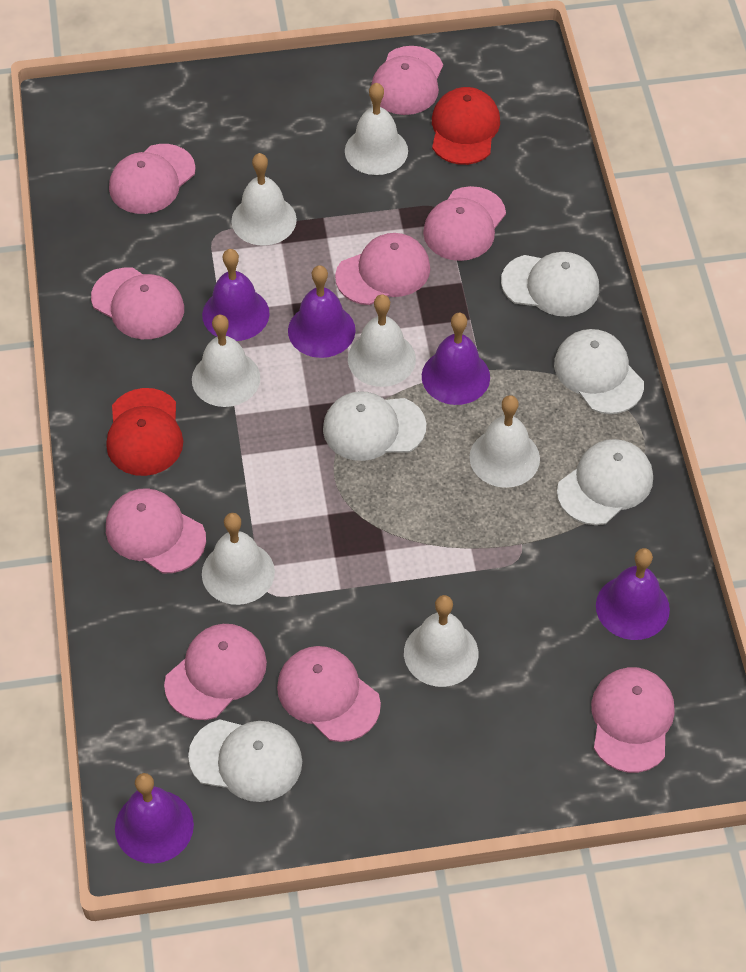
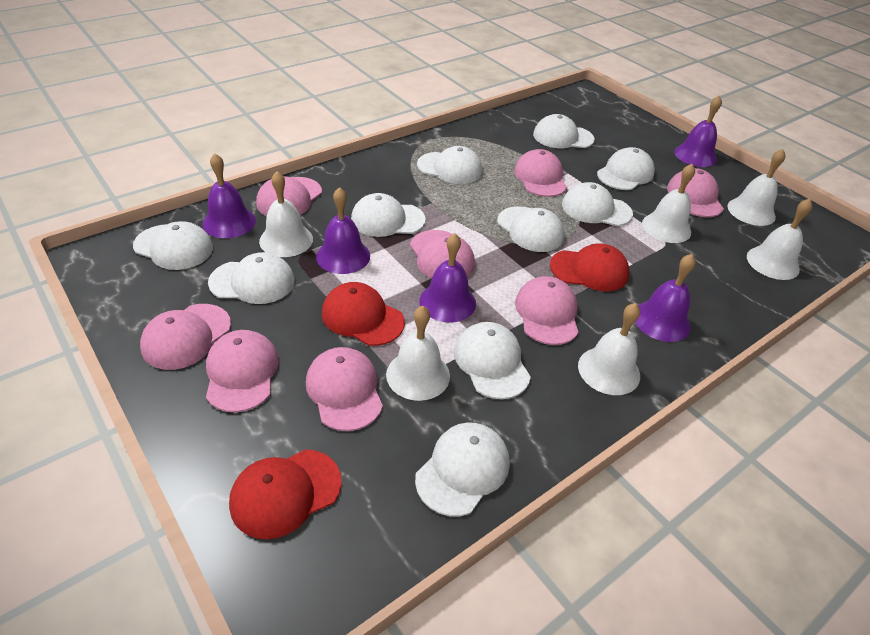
pink cap: [91,268,184,339] [106,488,206,573] [109,144,196,214] [164,624,267,720] [277,646,381,742] [335,233,430,305] [371,46,443,115] [423,186,506,261] [591,667,675,773] = 9 -> [140,304,231,370] [206,330,279,412] [256,176,322,216] [306,347,383,431] [410,230,475,279] [514,149,567,197] [515,276,579,345] [667,168,724,217] = 8
red cap: [106,388,183,476] [432,87,500,165] = 2 -> [229,449,342,539] [322,282,405,346] [550,243,629,291] = 3
white bell: [192,315,260,407] [202,513,275,605] [231,153,297,246] [345,83,408,175] [348,294,416,387] [404,595,478,687] [470,395,540,488] = 7 -> [259,171,313,257] [386,306,450,401] [578,303,640,395] [642,164,695,243] [727,149,786,226] [747,198,813,280] = 6
white cap: [188,719,302,802] [323,391,426,461] [501,252,599,316] [554,329,644,414] [557,439,653,525] = 5 -> [133,221,213,270] [208,252,295,304] [351,193,426,237] [415,423,510,516] [417,146,483,184] [454,322,531,399] [497,206,564,252] [533,114,595,148] [562,182,633,226] [597,147,655,190] = 10

